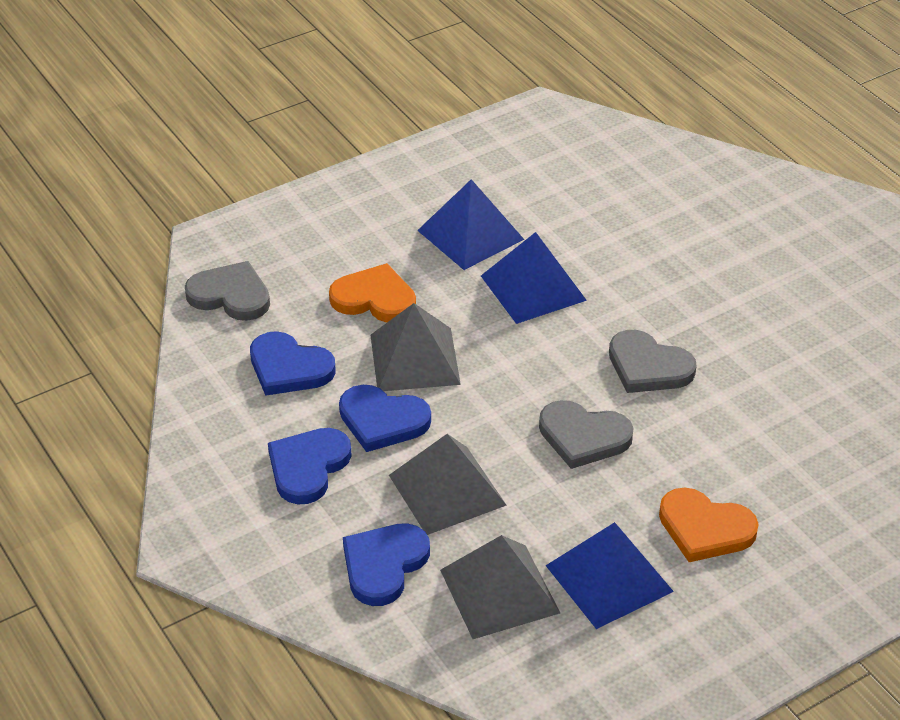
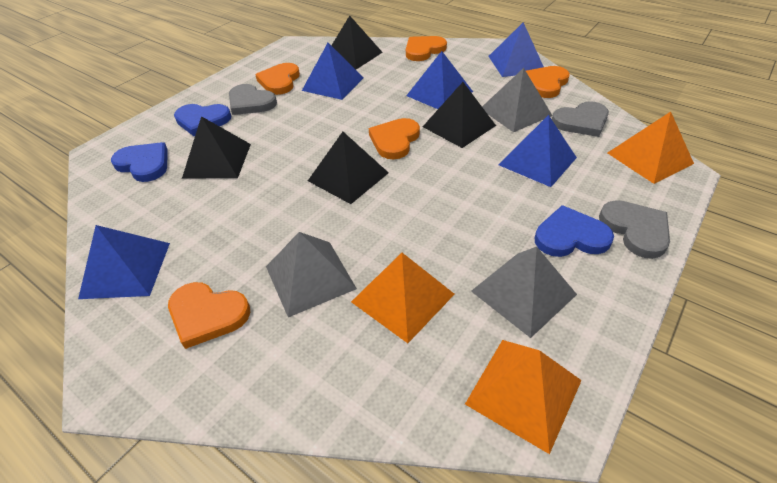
black pyramid: none = 0 -> [182,116,251,179] [308,132,389,204] [331,15,383,69] [423,82,496,148] = 4
blue heart: [250,331,336,396] [268,428,352,505] [339,385,431,452] [343,523,430,606] = 4 -> [111,142,168,182] [174,104,231,136] [534,205,614,257] = 3
blue pyramid: [417,179,524,270] [481,232,587,324] [546,522,674,629] = 3 -> [78,225,170,299] [302,43,364,100] [406,51,473,109] [488,22,544,77] [498,115,577,187] = 5
orange heart: [329,263,416,322] [659,488,759,562] = 2 -> [168,282,250,349] [255,63,300,95] [369,118,420,159] [406,36,447,61] [526,66,570,98] = 5
orange pyramid: none = 0 -> [351,253,455,343] [465,340,582,454] [608,112,694,184] = 3

